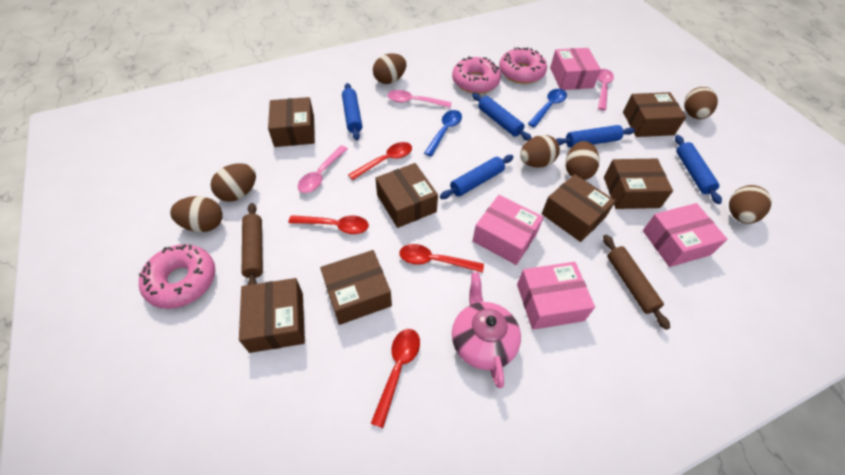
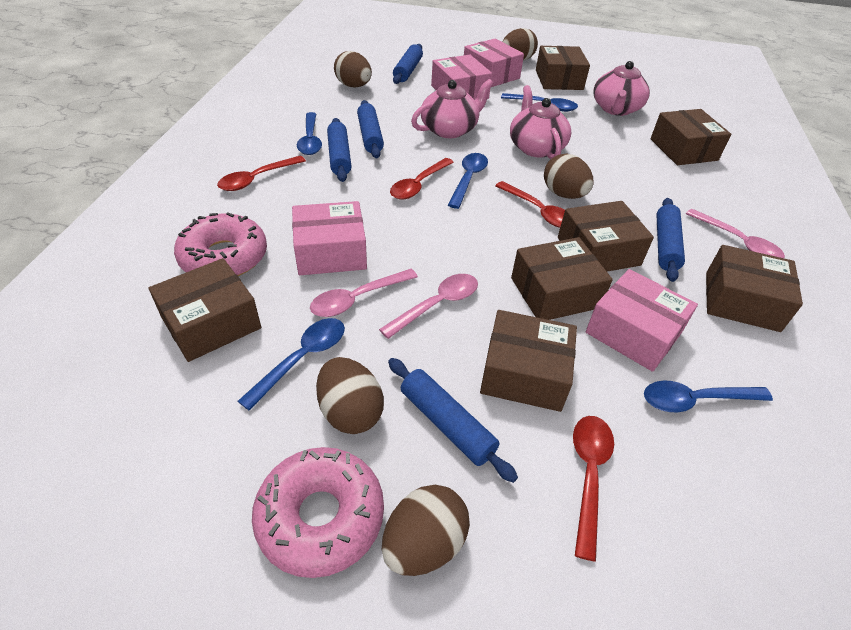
blue spoon: [424,110,462,156] [528,89,567,127] = 2 -> [238,318,345,410] [297,112,322,155] [448,153,488,209] [501,93,578,112] [644,381,773,412] = 5
brown egg: [170,196,223,232] [211,163,256,202] [373,53,406,84] [520,135,560,168] [566,141,600,180] [684,87,718,119] [729,185,771,224] = 7 -> [316,357,384,434] [334,51,372,88] [382,485,470,576] [503,28,538,61] [544,153,593,199] = 5
brown rolling pin: [242,203,263,285] [603,235,670,330] = 2 -> none = 0
pink donut: [139,244,215,309] [452,56,501,94] [499,47,547,84] = 3 -> [174,212,267,276] [252,447,384,578] = 2
pink teapot: [452,272,521,388] = 1 -> [411,79,493,138] [510,85,571,159] [593,61,650,116] = 3

